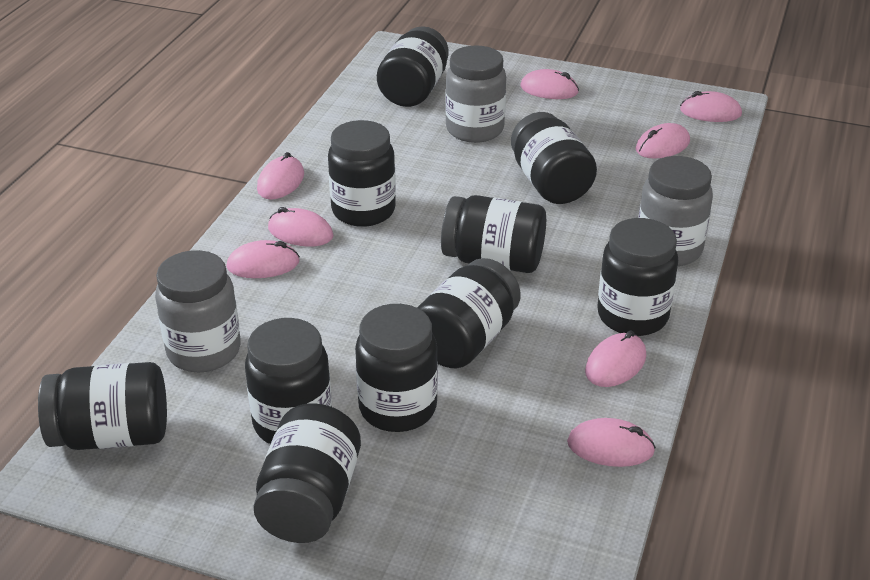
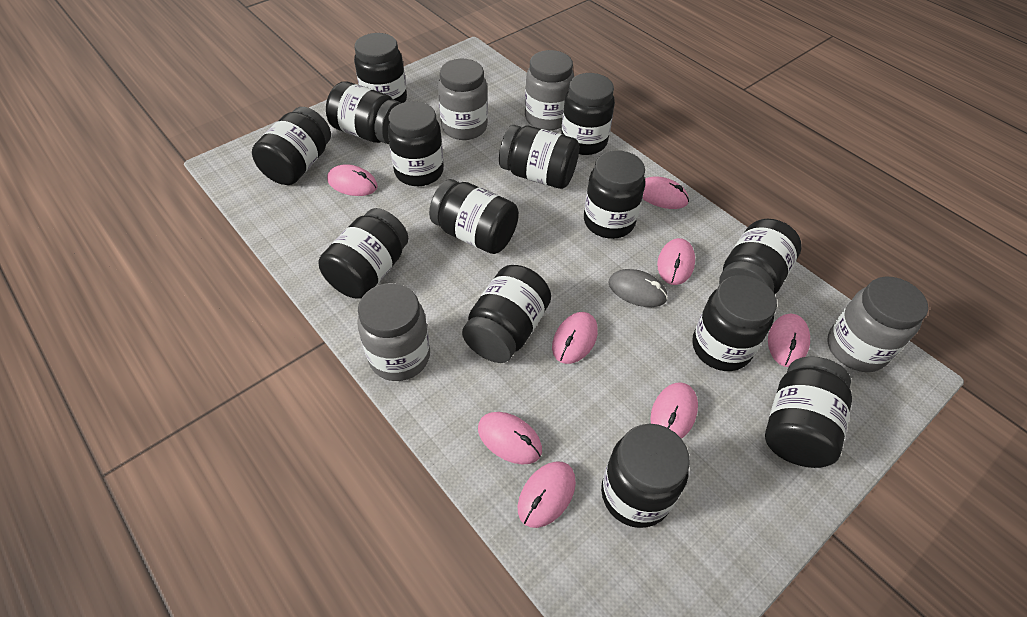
black jar: [38,362,167,450] [245,318,332,444] [253,403,361,543] [328,120,396,227] [355,304,438,432] [377,26,449,107] [417,258,521,368] [441,195,546,273] [511,112,597,204] [597,218,678,336] = 10 -> [252,107,331,185] [318,208,408,299] [326,81,401,144] [354,33,407,103] [387,101,444,186] [429,179,519,254] [462,265,551,363] [499,125,579,189] [561,73,615,155] [584,150,645,239] [601,424,690,528] [692,275,777,371] [719,219,802,294] [765,356,852,468] = 14
grey jar: [155,250,241,372] [445,45,506,143] [638,156,713,266] = 3 -> [357,283,430,381] [438,59,488,140] [525,50,574,131] [827,276,928,372] = 4
grey mouse: none = 0 -> [608,269,668,307] = 1

